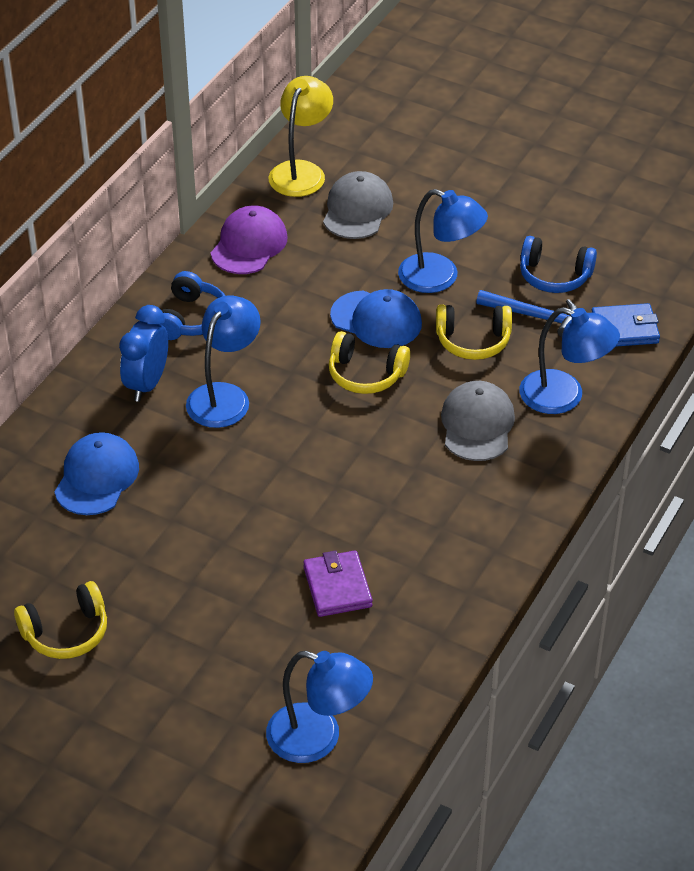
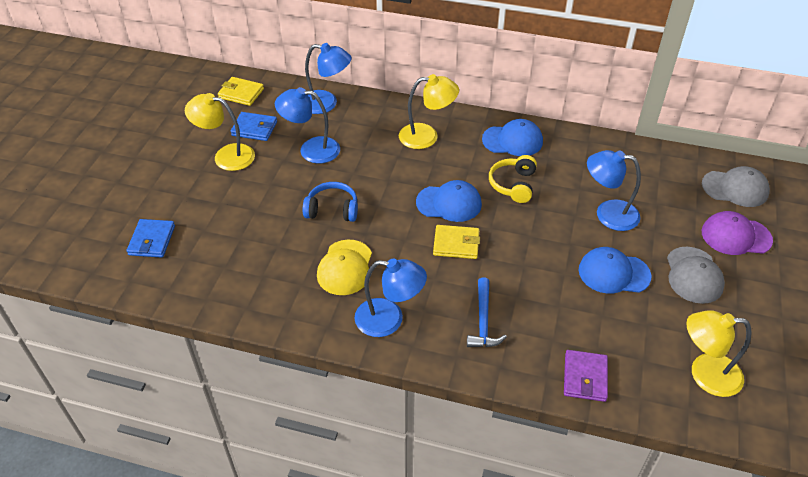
blue cap: [54,432,139,515] [330,289,422,348] = 2 -> [416,180,482,222] [482,119,543,156] [579,247,651,294] = 3
blue clock: [119,305,168,402] = 1 -> none = 0
blue headphones: [161,271,225,340] [520,236,597,293] = 2 -> [303,182,358,222] = 1
blue wallet: [592,303,660,347] = 1 -> [127,219,175,258] [231,112,277,141] = 2
yellow cap: none = 0 -> [317,240,372,295] = 1
yellow headphones: [14,581,107,659] [329,331,410,394] [436,304,512,360] = 3 -> [489,155,537,203] = 1
yellow lamp: [269,76,333,197] = 1 -> [185,93,255,171] [399,74,459,149] [686,310,752,397] = 3
yellow wallet: none = 0 -> [218,77,264,106] [433,225,480,259] = 2

